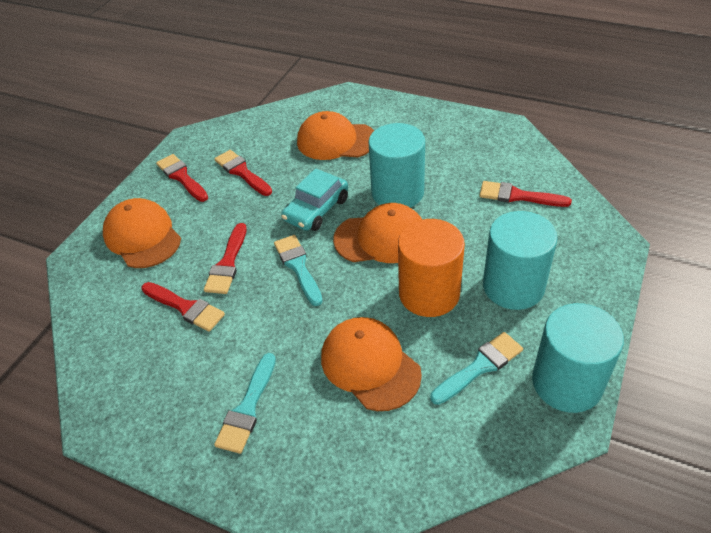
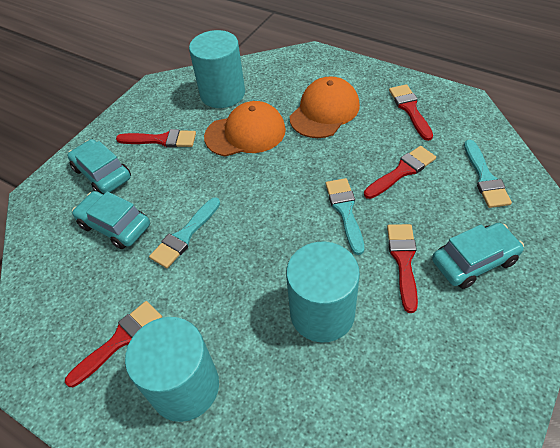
orange cap: [103,198,181,268] [297,111,374,160] [321,317,422,411] [333,203,422,263] = 4 -> [204,101,286,157] [290,76,360,138] = 2
orange cylinder: [398,219,465,317] = 1 -> none = 0
turquoise car: [281,168,348,231] = 1 -> [67,139,131,194] [72,191,150,249] [432,223,524,289] = 3

